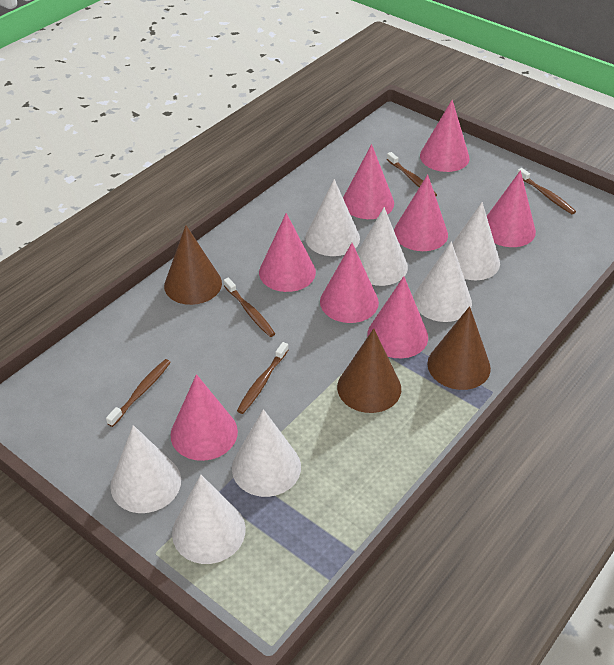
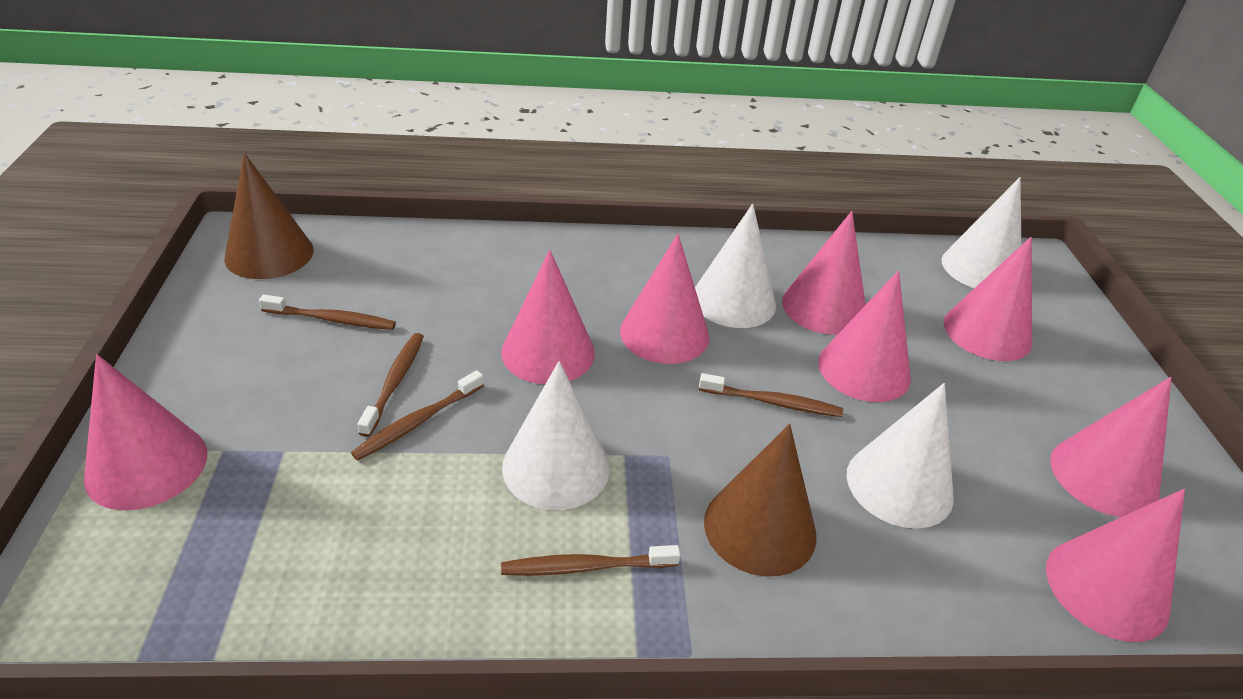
brown cone: [164,225,222,305] [337,328,401,413] [427,306,491,390] = 3 -> [224,153,314,279] [704,424,816,577] = 2
white cone: [110,425,181,513] [172,474,246,564] [232,409,301,497] [305,179,360,256] [357,207,408,286] [413,241,472,322] [452,202,500,280] = 7 -> [502,361,610,510] [695,204,776,328] [847,383,954,529] [942,177,1021,288] = 4

